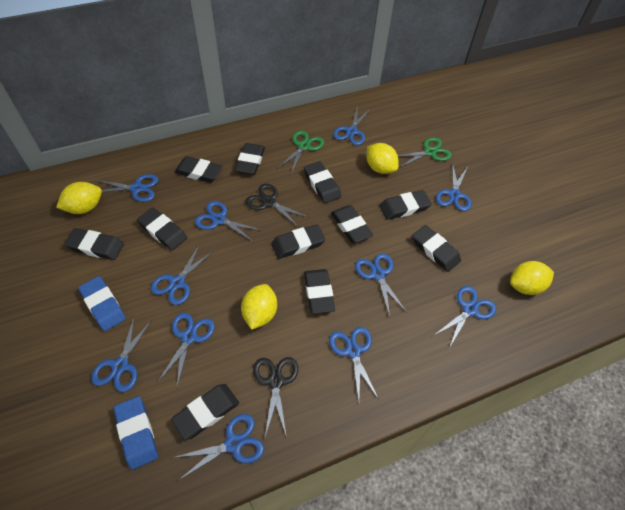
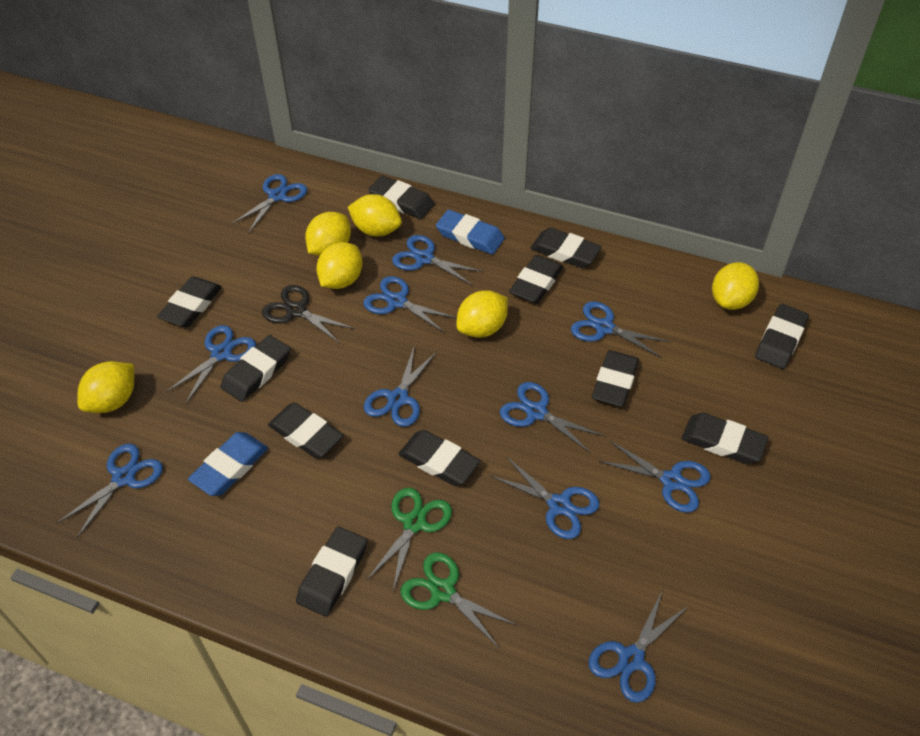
black scissors: [246,184,309,227] [253,357,298,437] = 2 -> [262,285,355,343] = 1
yellow lemon: [56,182,102,214] [241,284,277,330] [366,143,399,174] [510,261,554,295] = 4 -> [77,361,134,413] [305,212,351,256] [316,242,363,289] [348,194,402,236] [456,290,508,338] [712,262,759,310] = 6

